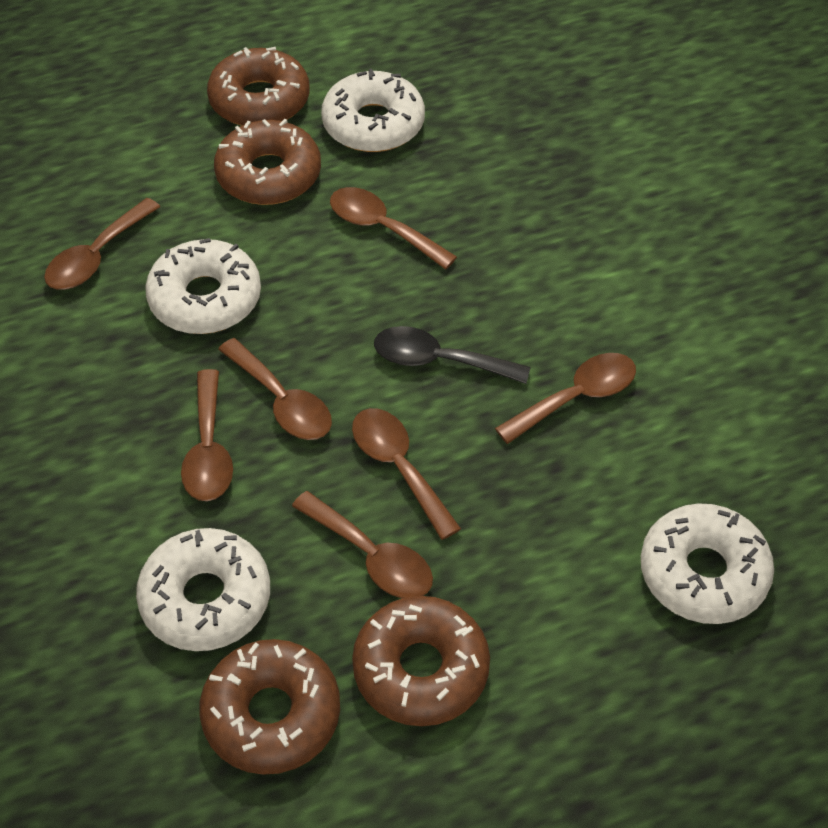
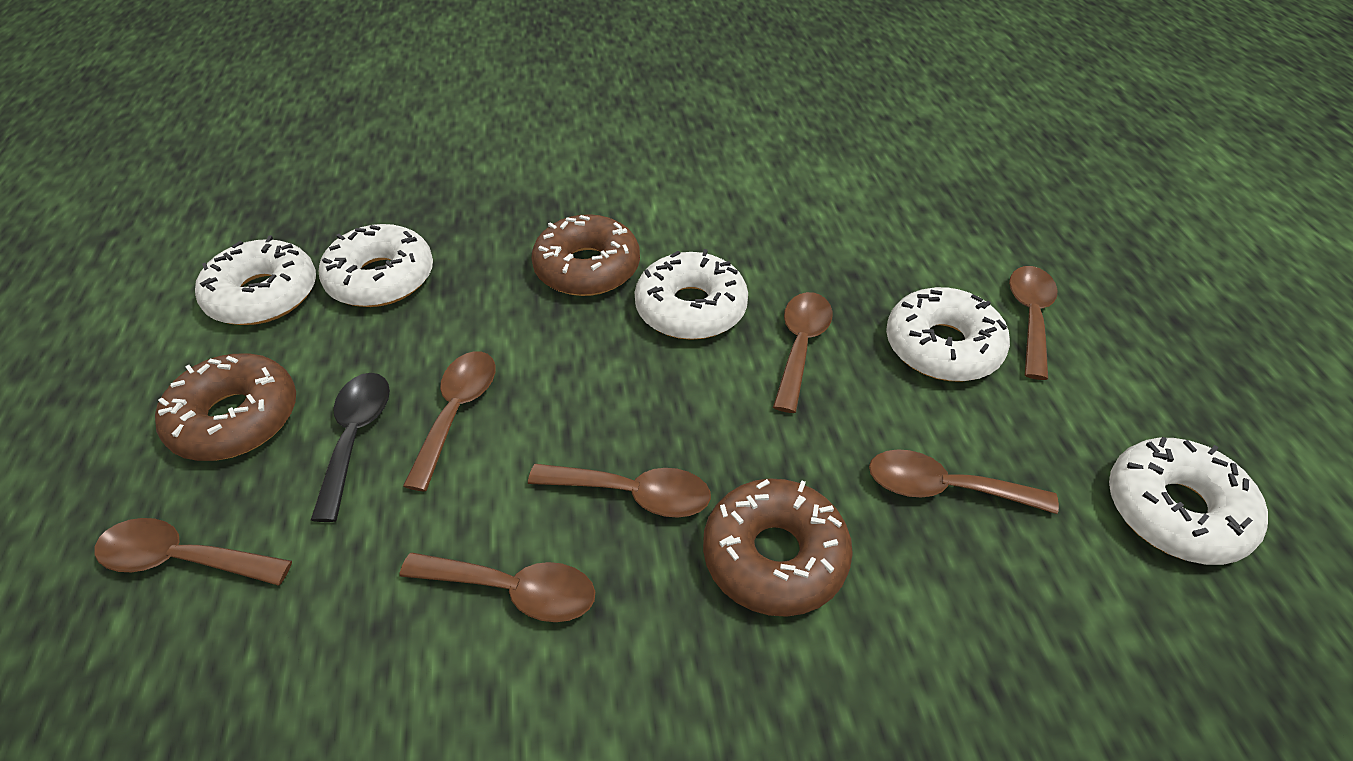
brown donut: [199,639,340,775] [207,47,310,126] [214,119,321,205] [352,596,490,726] = 4 -> [155,353,296,461] [531,214,640,296] [703,478,853,617] = 3
white donut: [136,528,270,651] [145,238,261,334] [321,69,425,152] [641,503,774,624] = 4 -> [195,236,316,325] [319,224,433,307] [635,249,748,340] [886,287,1010,381] [1109,437,1268,565] = 5

